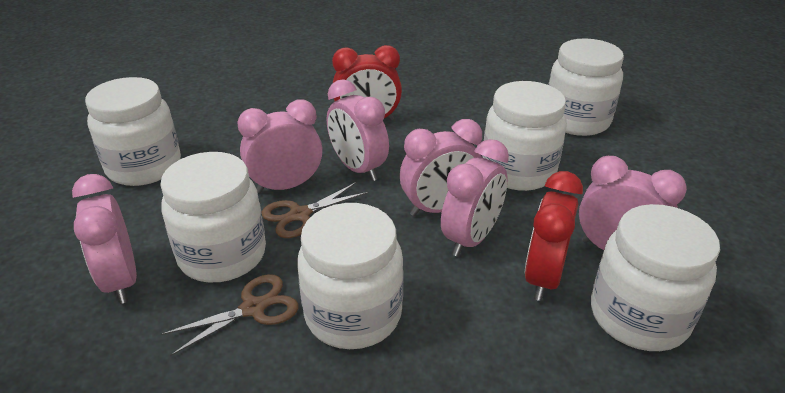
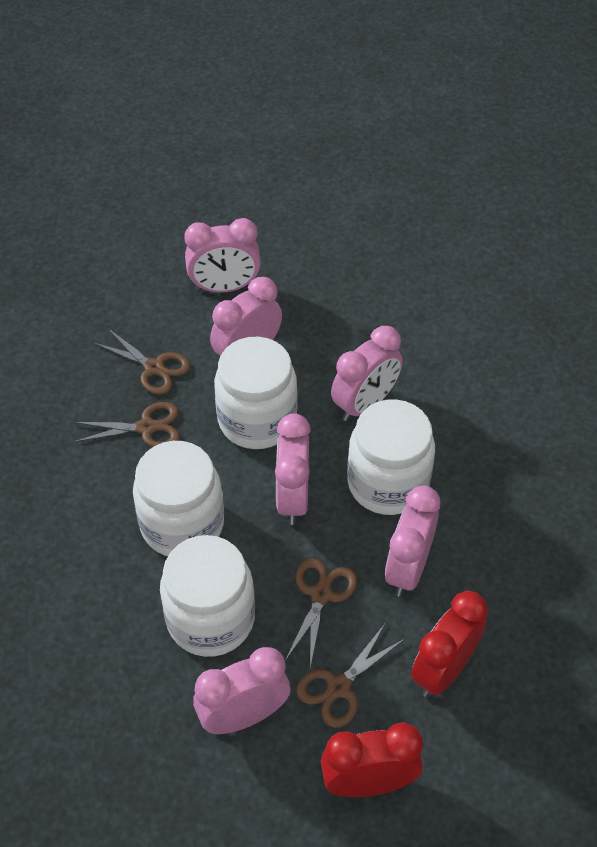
brown scissors: [161,274,298,356] [262,182,368,238] = 2 -> [73,402,180,447] [94,329,191,395] [285,558,357,667] [296,624,404,728] = 4
white jar: [85,77,181,186] [160,152,266,282] [297,203,404,349] [482,81,567,191] [548,39,624,136] [591,204,720,351] = 6 -> [133,441,224,556] [160,535,255,657] [214,337,298,449] [347,399,435,515] = 4

